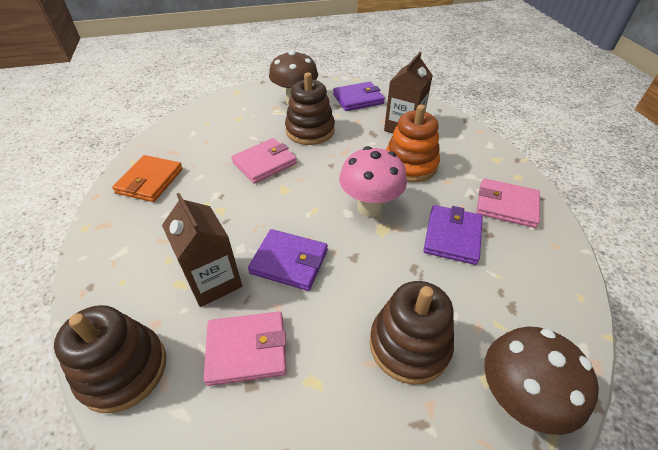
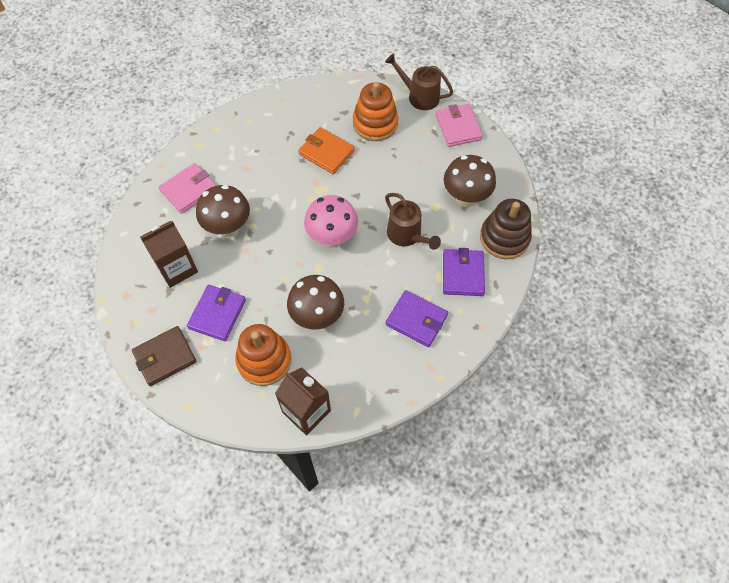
brown mushroom: [269,50,318,105] [484,327,599,435] = 2 -> [196,185,250,237] [287,275,344,330] [444,155,496,207] = 3
brown stacking toy: [54,305,166,413] [285,72,335,145] [370,281,454,385] = 3 -> [480,199,532,259] = 1
brown wallet: none = 0 -> [132,326,197,386] = 1
brown watering can: none = 0 -> [385,53,453,110] [385,193,441,250] = 2
orange stacking toy: [386,104,440,182] = 1 -> [235,324,291,386] [353,82,399,141] = 2
pink wallet: [204,311,287,386] [231,138,297,184] [476,178,540,228] = 3 -> [159,163,217,214] [435,104,483,147] = 2

